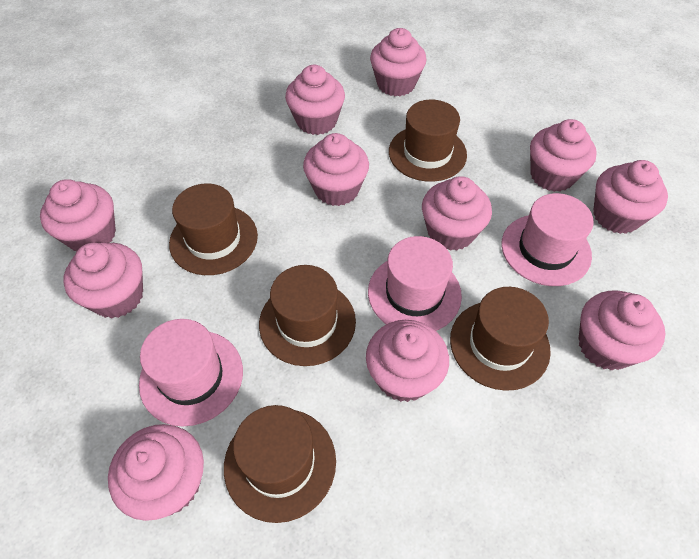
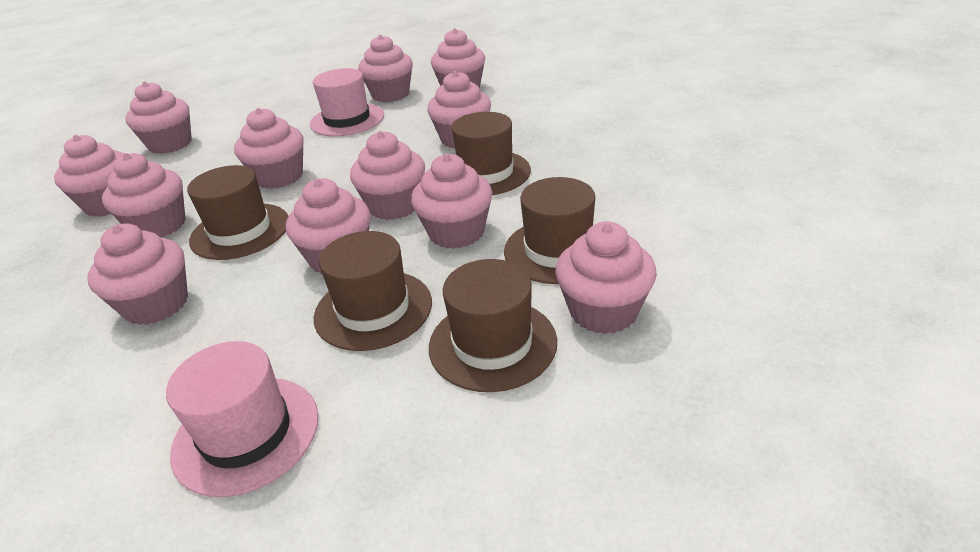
pink cupcake: [40,179,116,251] [63,242,143,319] [108,424,204,521] [285,65,345,135] [303,133,369,206] [366,320,449,402] [370,28,427,96] [422,176,492,251] [530,119,597,192] [579,290,665,370] [593,160,668,234] = 11 -> [54,135,124,217] [87,223,188,325] [102,153,186,237] [125,81,192,154] [234,108,304,189] [286,178,371,274] [350,131,425,220] [358,34,413,102] [411,154,493,249] [427,71,491,149] [431,28,485,89] [555,222,657,334] = 12
pink hat: [139,319,243,426] [368,236,462,331] [501,193,594,286] = 3 -> [166,341,318,497] [310,68,384,136] = 2

